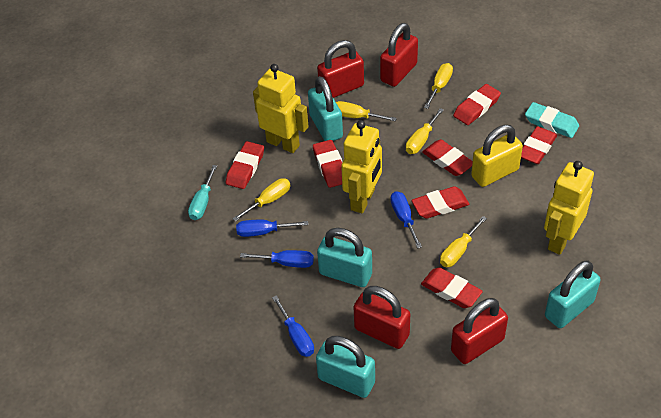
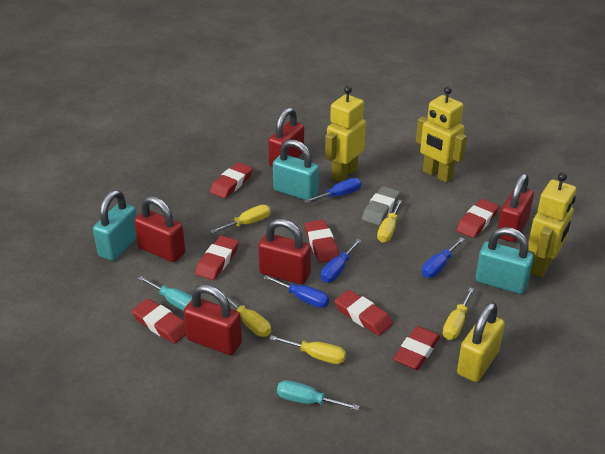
grey eraser: none = 0 -> [362,186,400,225] = 1
red padlock: [317,40,364,98] [354,286,410,349] [380,23,418,87] [451,298,508,364] = 4 -> [134,196,185,262] [184,284,242,355] [258,219,311,284] [268,107,304,167] [497,173,534,242] = 5
turquoise eraser: [525,102,579,138] = 1 -> none = 0
turquoise padlock: [308,76,343,141] [316,336,375,398] [317,228,372,287] [545,261,601,328] = 4 -> [93,190,137,261] [273,139,319,200] [476,227,534,294] = 3
turquoise screwdriver: [188,165,217,220] = 1 -> [138,276,192,311] [277,380,360,410] = 2

